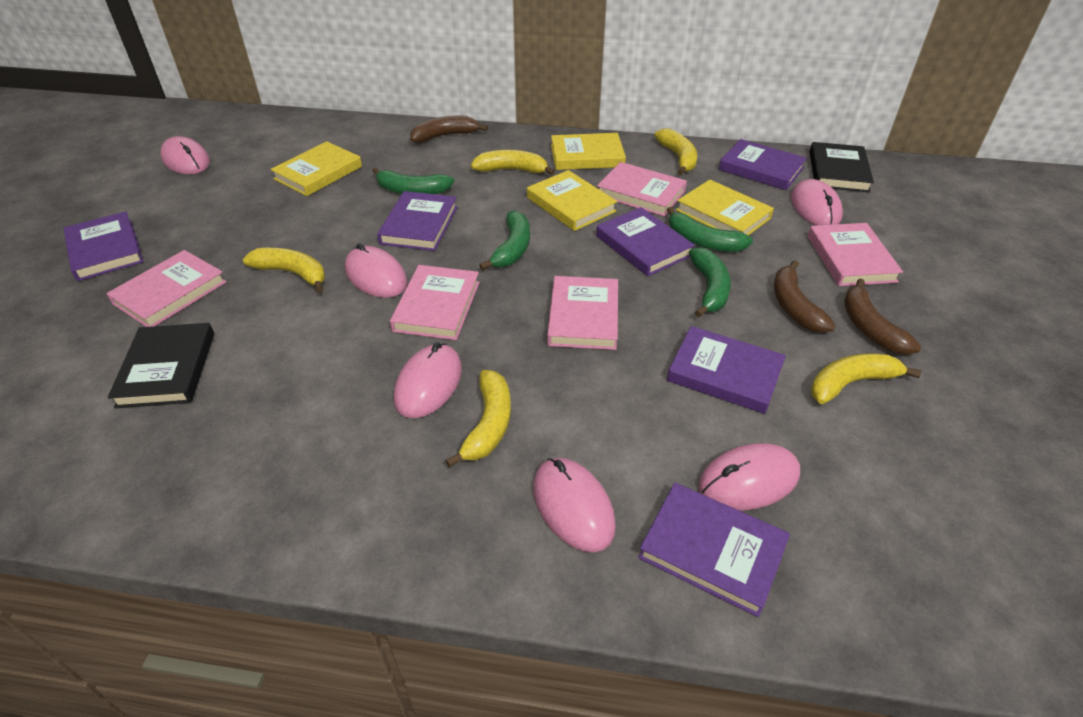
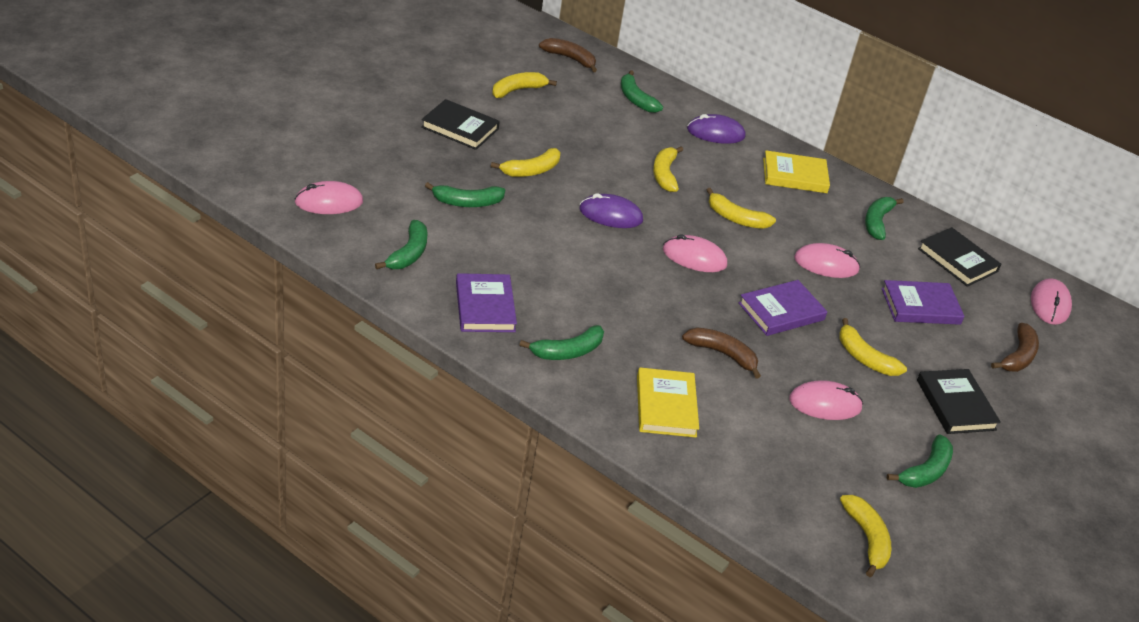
black book: [108,323,214,408] [809,142,874,192] = 2 -> [421,99,500,150] [917,369,1001,434] [918,227,1001,287] = 3
green banana: [372,167,454,194] [479,210,530,270] [667,207,753,252] [689,247,731,317] = 4 -> [375,220,427,269] [425,182,505,207] [519,325,604,360] [621,70,663,113] [865,197,904,240] [887,434,953,488] = 6
pink book: [106,250,227,327] [390,265,480,340] [547,276,618,350] [597,162,687,216] [808,223,903,286] = 5 -> none = 0
pink mouse: [160,136,210,174] [345,243,407,298] [394,342,462,418] [533,458,616,552] [699,443,800,511] [791,179,843,225] = 6 -> [294,181,363,214] [663,234,727,272] [789,380,863,420] [794,243,860,278] [1031,278,1072,325] = 5
purple book: [64,211,144,281] [377,191,457,251] [596,207,695,276] [638,483,790,617] [667,326,786,414] [719,139,807,190] = 6 -> [456,273,517,332] [738,280,827,336] [882,280,965,325] = 3
purple mouse: none = 0 -> [579,193,643,228] [687,114,745,144] = 2
yellow banana: [243,248,325,293] [445,370,511,468] [471,150,555,175] [654,128,698,175] [811,353,921,404] = 5 -> [491,148,561,177] [492,72,557,98] [653,146,683,192] [707,188,776,229] [839,318,907,376] [840,495,891,577] = 6
yellow book: [271,141,362,196] [527,170,617,231] [551,133,626,170] [676,179,774,235] = 4 -> [637,368,699,438] [763,150,830,193] = 2

